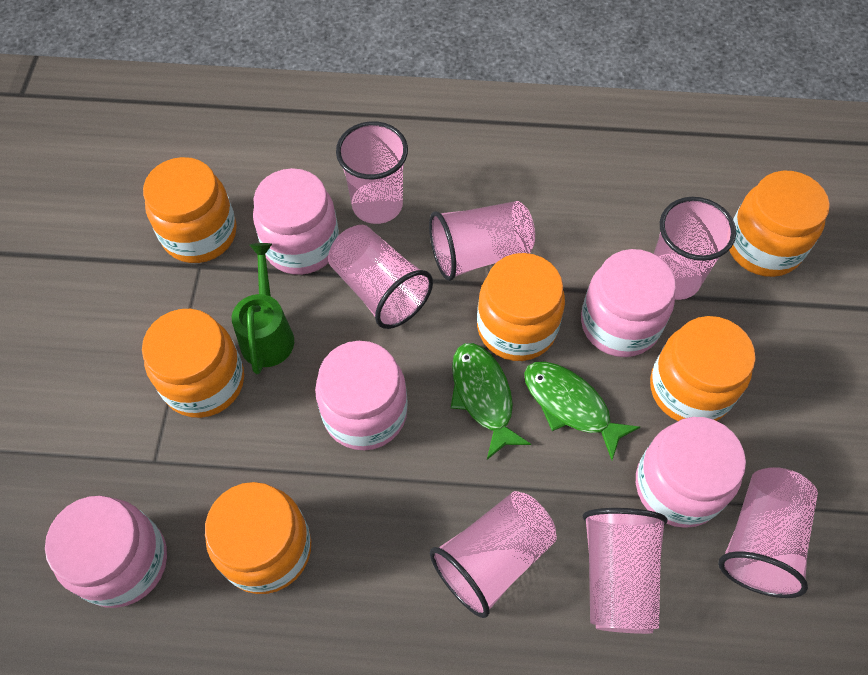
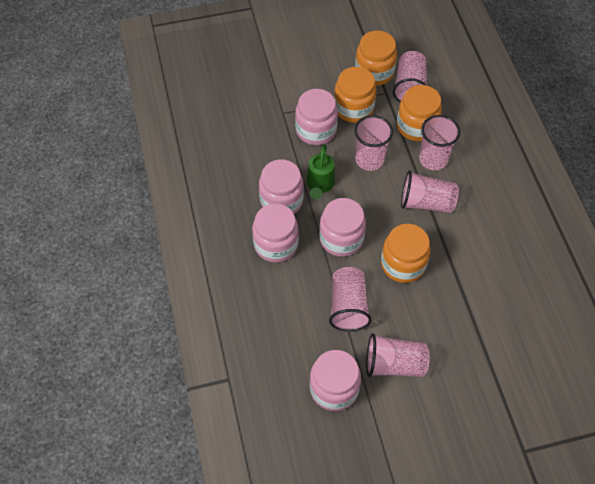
green fish: [451,343,531,460] [524,361,640,460] = 2 -> none = 0
orange jar: [142,309,244,418] [143,157,237,263] [205,482,311,594] [477,253,565,361] [650,316,756,421] [729,171,830,277] = 6 -> [334,67,377,123] [355,30,397,86] [381,224,431,283] [397,85,442,141] = 4
pink cup: [328,225,433,329] [336,121,408,224] [429,201,535,281] [430,491,557,618] [583,508,668,634] [654,197,736,300] [718,467,818,598] = 7 -> [329,267,371,331] [354,115,393,171] [366,333,430,377] [393,51,427,102] [401,170,459,213] [419,115,460,170] = 6

